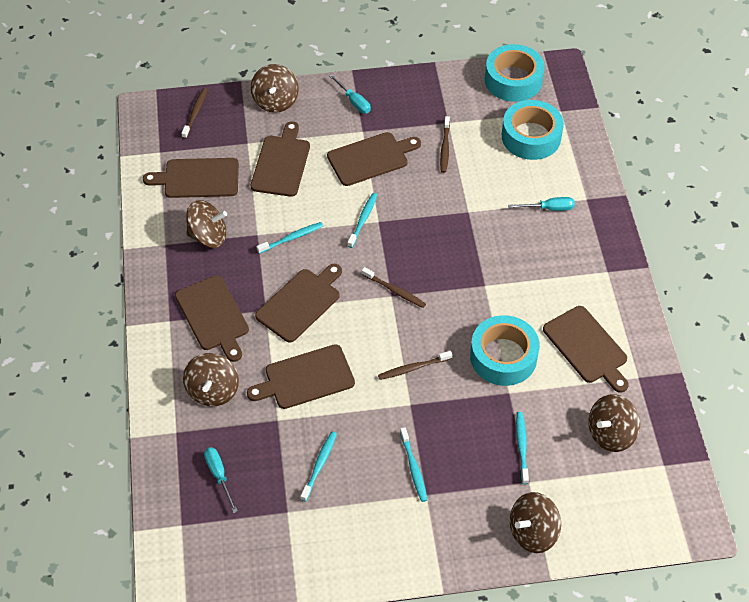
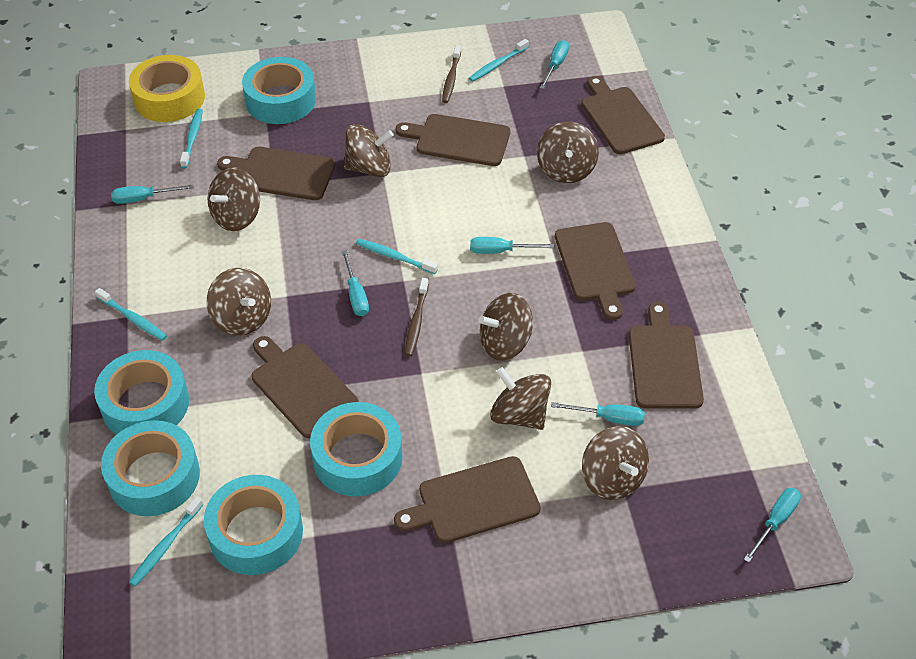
brown spinning top: [183,353,239,406] [186,200,227,248] [251,64,299,113] [510,492,561,553] [589,394,640,452] = 5 -> [207,268,271,336] [208,167,260,231] [344,124,394,177] [478,293,533,361] [490,367,551,430] [537,121,599,183] [582,426,649,500] = 7
brown toothbrush: [181,88,207,139] [362,267,426,308] [378,351,452,380] [440,116,450,173] = 4 -> [405,278,429,356] [442,45,461,103] = 2
turquoise screwdriver: [204,447,238,513] [329,74,371,114] [508,197,575,211] = 3 -> [111,185,194,204] [342,250,369,316] [470,237,554,254] [540,40,569,89] [551,402,645,426] [744,488,801,563] = 6
turquoise tape: [470,315,540,386] [485,44,545,102] [502,100,564,160] = 3 -> [94,350,189,435] [101,420,200,516] [204,475,303,575] [242,57,316,124] [310,402,403,496] = 5
yellow tape: none = 0 -> [129,55,205,122] = 1

